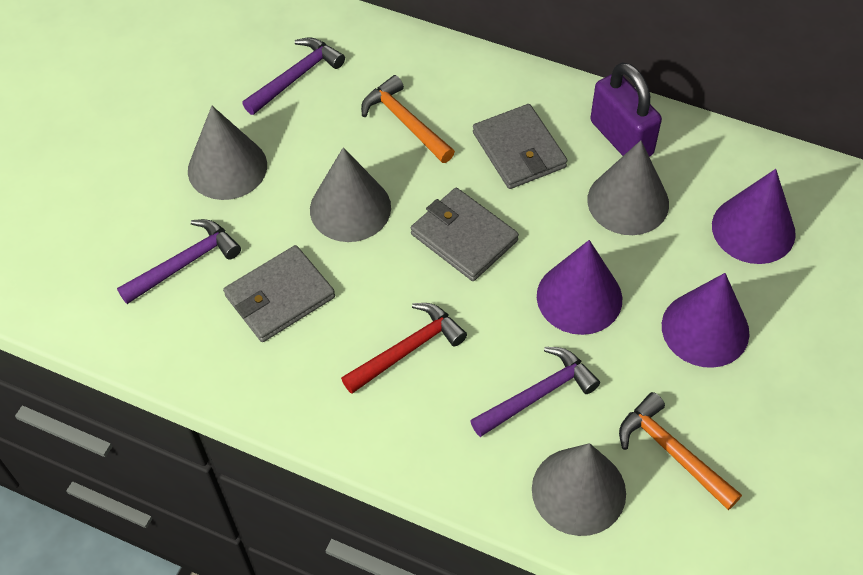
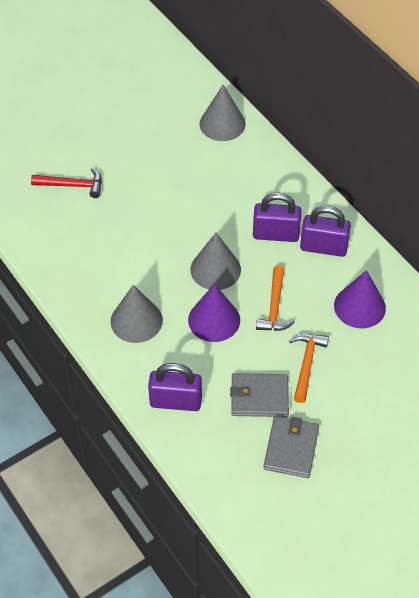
grey cone: [188,106,267,200] [310,147,391,242] [532,443,626,536] [587,140,669,235] = 4 -> [110,285,163,343] [190,233,241,290] [200,85,246,141] = 3
grey wallet: [223,245,335,342] [411,188,519,281] [473,104,567,189] = 3 -> [230,373,289,417] [263,416,319,478] = 2
purple cone: [537,240,622,335] [662,273,750,368] [712,169,796,264] = 3 -> [188,284,240,342] [334,270,386,328] = 2
purple hammer: [117,219,241,304] [242,38,345,115] [470,347,600,437] = 3 -> none = 0
purple padlock: [590,62,662,157] = 1 -> [148,363,202,411] [253,193,302,242] [300,206,351,257] = 3

